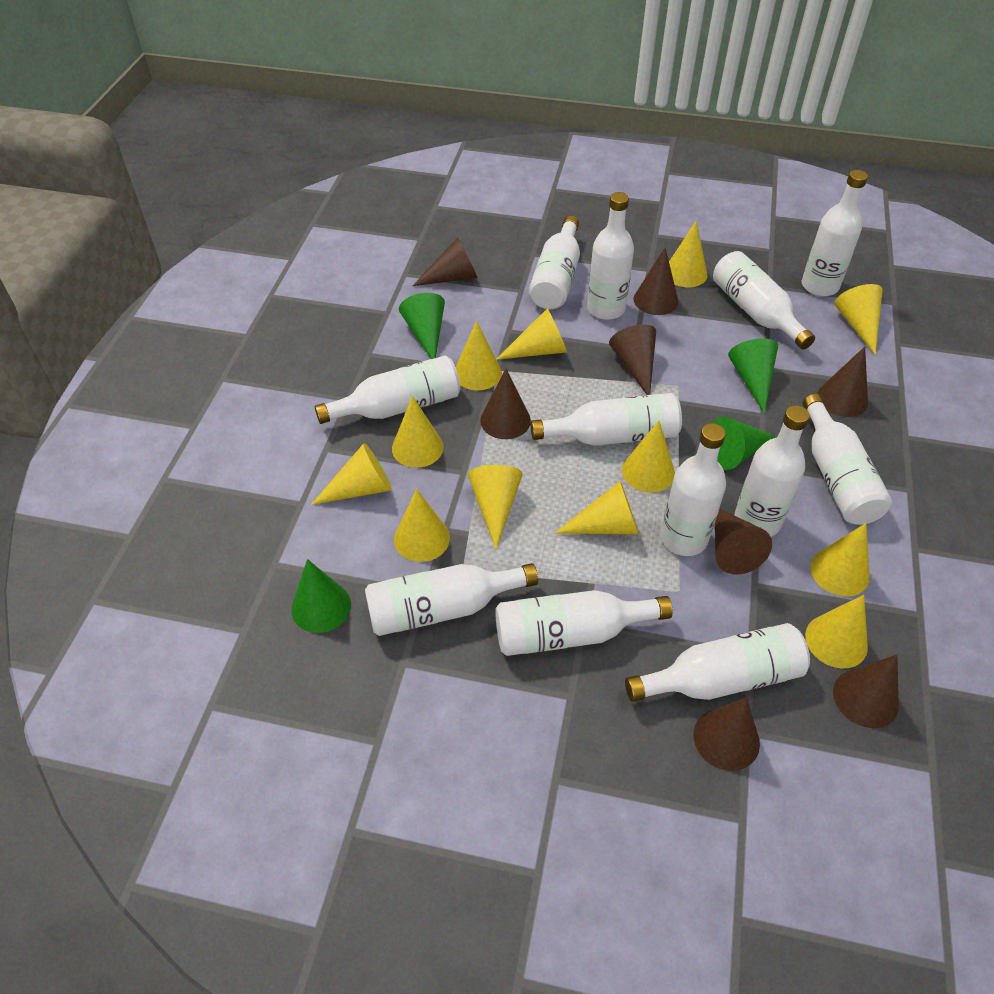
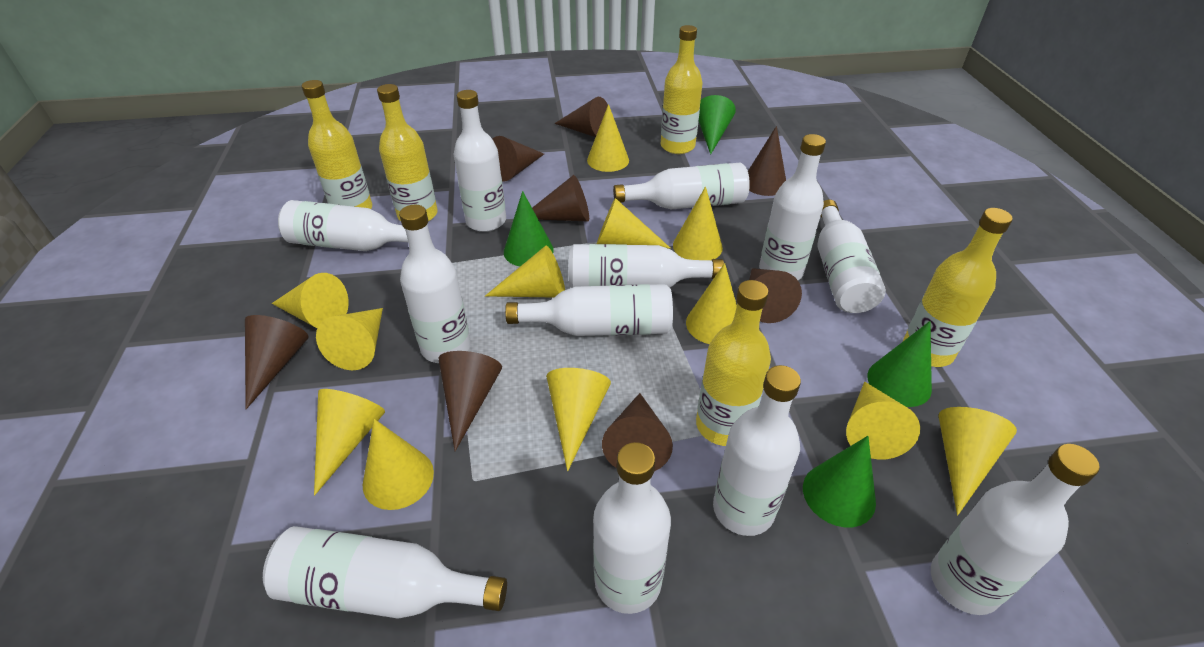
yellow bottle: none = 0 -> [302,80,372,209] [377,84,438,222] [661,25,702,154] [696,280,771,446] [903,208,1013,367] = 5

